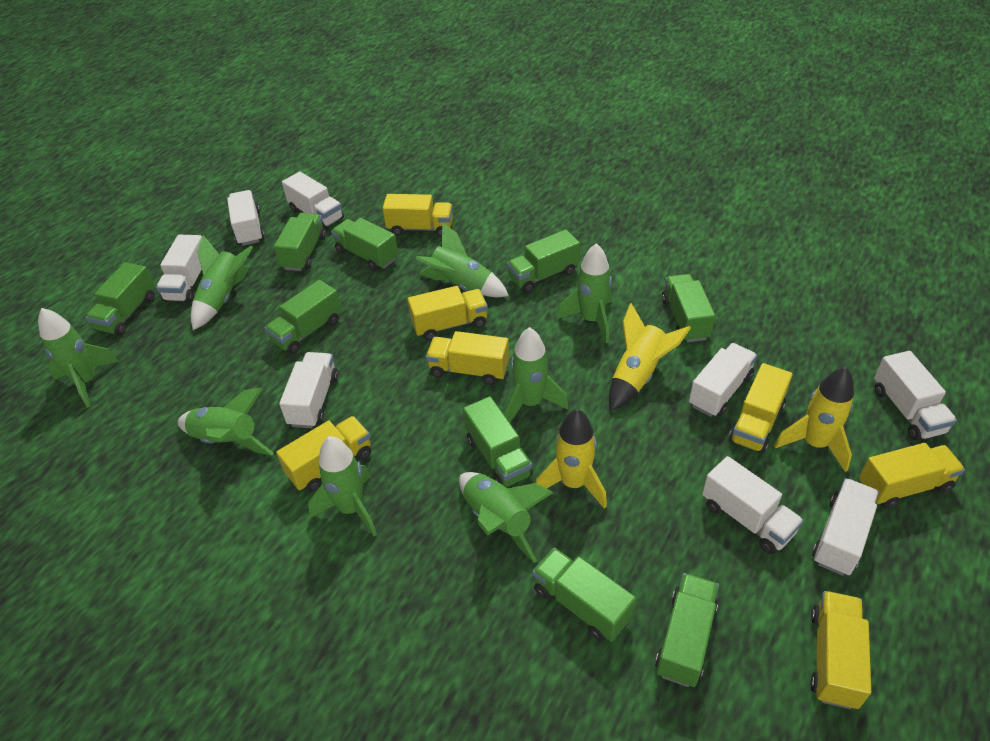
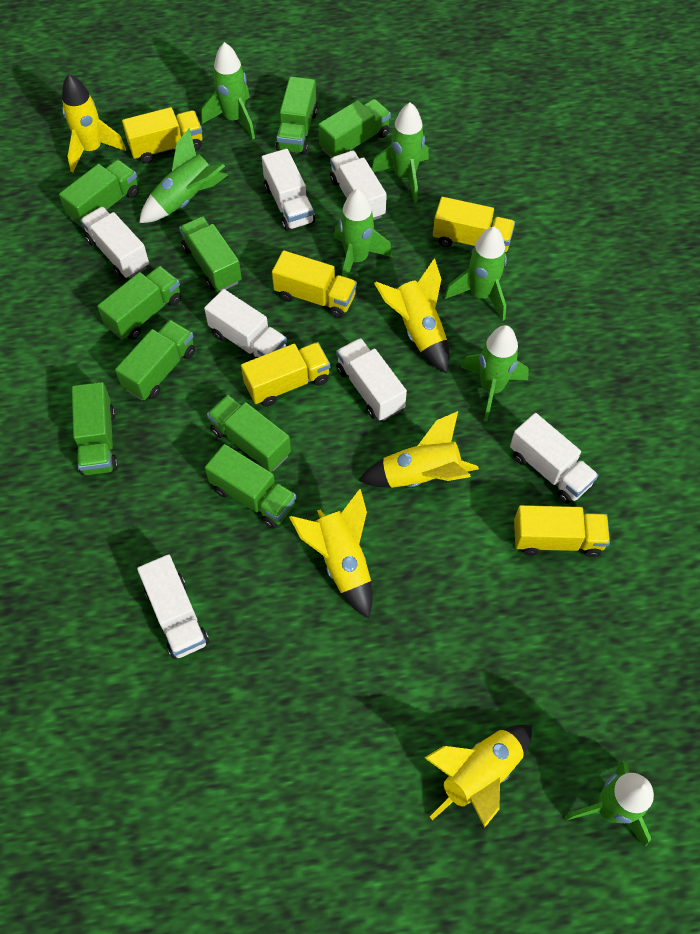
green rocket: [38,308,119,408] [178,388,274,456] [191,235,253,330] [308,436,377,537] [415,222,509,297] [459,472,553,563] [505,327,568,423] [557,243,612,343] = 8 -> [139,128,228,223] [202,42,255,139] [334,189,392,278] [372,102,429,203] [444,227,507,321] [461,325,529,422] [564,761,654,847] = 7
white truck: [156,235,202,303] [227,190,265,246] [279,352,338,428] [282,172,344,229] [689,343,757,417] [702,456,804,554] [812,478,879,576] [874,351,957,441] = 8 -> [80,207,149,278] [137,554,209,659] [204,289,287,358] [262,149,315,231] [330,150,387,220] [336,338,407,421] [510,413,598,504] = 7
yellow rocket: [536,409,607,509] [609,303,691,411] [774,367,854,472] = 3 -> [62,74,126,172] [289,489,373,619] [358,411,479,488] [374,259,449,374] [424,725,532,827] = 5
yellow truck: [276,416,371,492] [382,194,453,237] [407,286,488,340] [426,331,509,385] [729,363,793,454] [810,591,871,709] [859,443,965,509] = 7 -> [122,107,203,163] [241,342,330,407] [272,250,357,318] [433,197,515,252] [514,505,610,557] = 5

